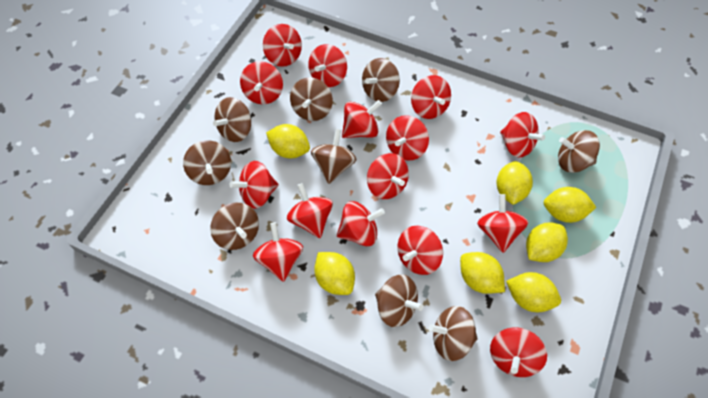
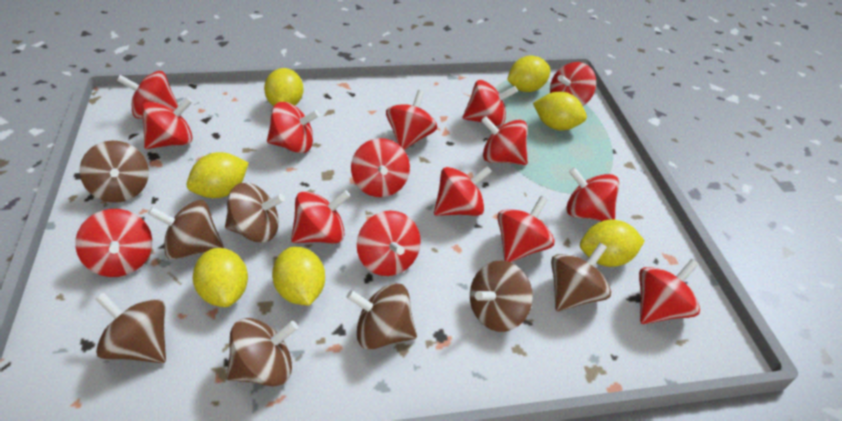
brown spinning top: [183,140,231,185] [210,203,259,250] [213,97,251,142] [290,77,333,121] [311,129,357,184] [362,58,400,102] [375,274,423,327] [429,306,478,361] [558,130,600,173] = 9 -> [80,140,149,203] [96,292,166,363] [148,200,224,260] [225,183,285,243] [227,318,298,387] [346,283,417,350] [470,260,533,332] [551,243,611,311] = 8

